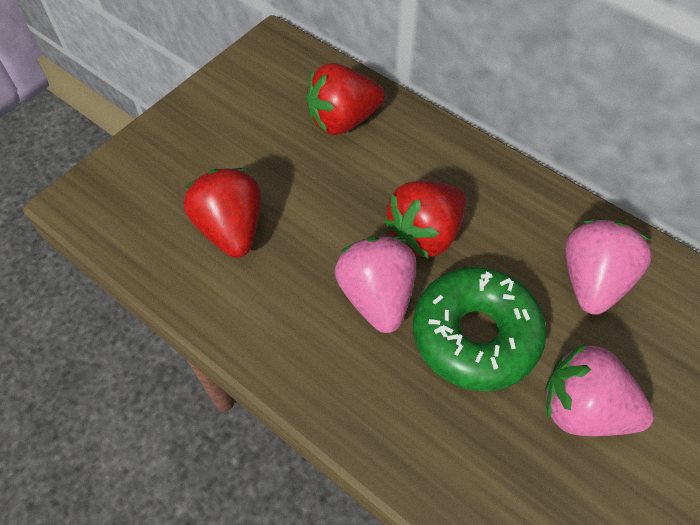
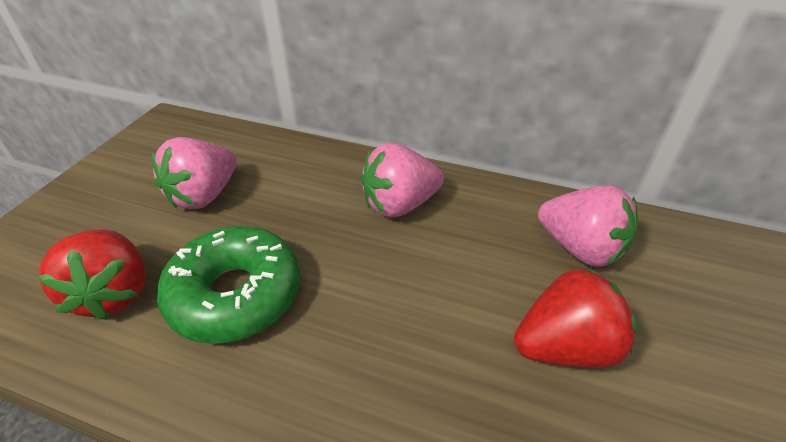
red strawberry: [184,168,261,258] [306,63,385,135] [383,180,466,259] = 3 -> [37,229,146,320] [514,267,638,368] = 2

